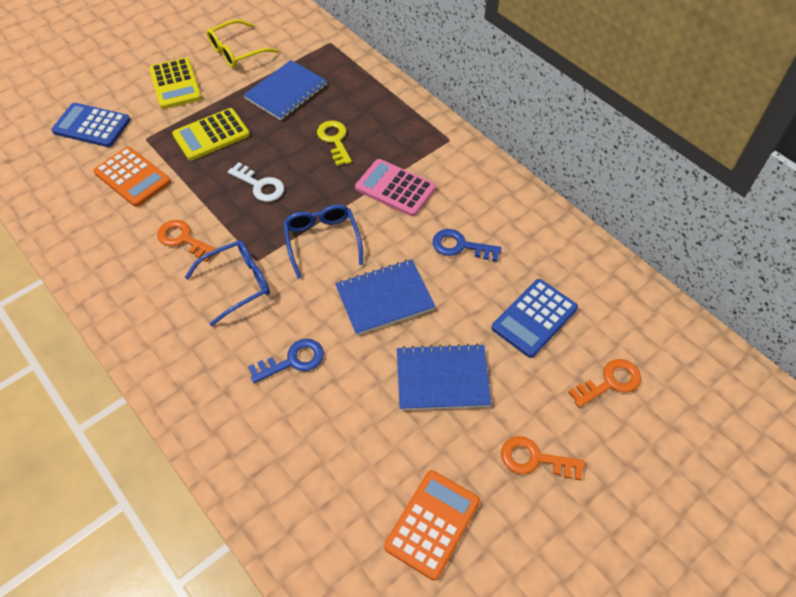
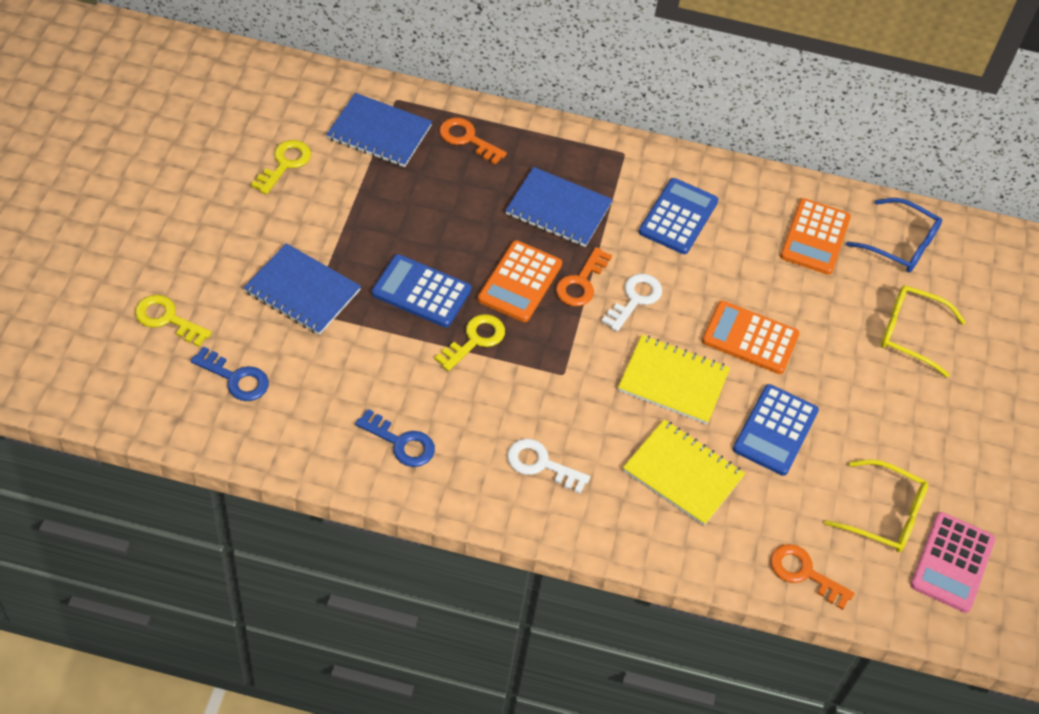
blue calculator: [51,103,130,147] [492,279,578,358] = 2 -> [372,254,471,327] [639,178,719,254] [733,384,819,476] = 3
blue glasses: [185,240,270,326] [283,204,363,279] = 2 -> [846,198,942,272] = 1
orange calculator: [93,147,171,207] [384,470,480,580] = 2 -> [478,240,562,322] [702,301,800,374] [780,198,851,275] = 3
white key: [228,162,284,202] = 1 -> [507,439,590,494] [601,274,662,332] = 2
yellow calculator: [149,57,202,109] [172,108,250,161] = 2 -> none = 0
yellow glasses: [207,19,279,68] = 1 -> [824,459,928,552] [881,285,966,378] = 2
yellow key: [317,120,352,166] = 1 -> [135,295,212,347] [251,140,311,194] [434,314,505,371] = 3
yellow notebook: none = 0 -> [618,335,730,424] [623,419,745,526] = 2

